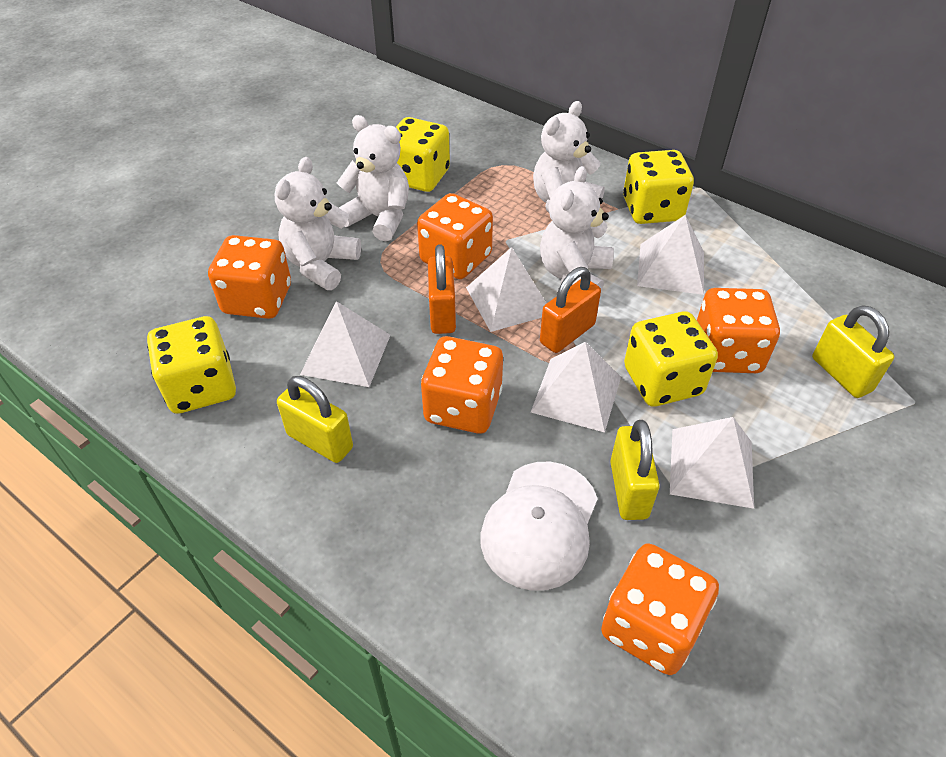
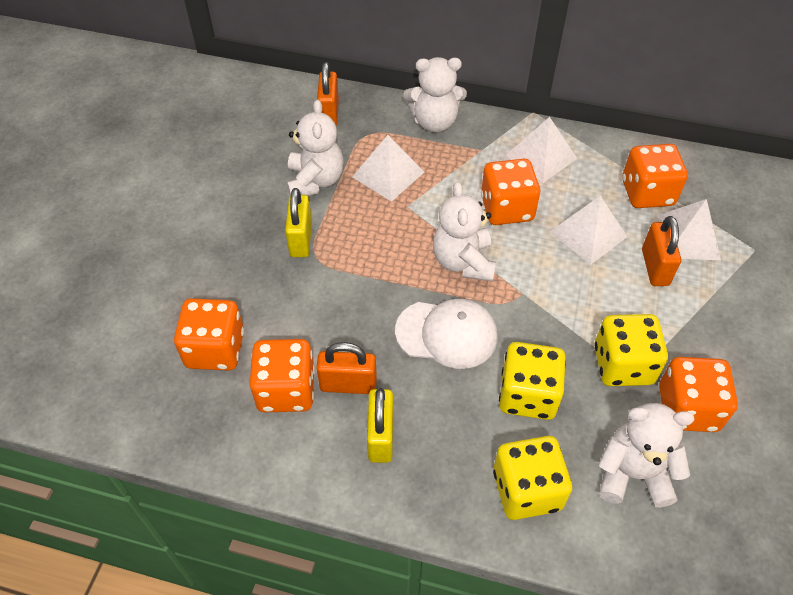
orange padlock: [428,244,456,334] [540,267,601,353] = 2 -> [316,342,377,394] [317,62,339,126] [642,216,681,286] = 3
white pyramid: [300,301,390,387] [466,247,547,332] [531,342,621,433] [637,215,704,295] [670,417,754,509] = 5 -> [352,135,424,202] [506,117,577,183] [550,195,627,265] [657,199,721,260] = 4
yellow dice: [147,316,236,414] [396,117,450,192] [623,150,694,224] [624,311,718,407] = 4 -> [493,436,572,520] [499,342,566,420] [595,314,668,386] = 3
yellow padlock: [277,376,353,463] [610,420,660,520] [812,305,895,398] = 3 -> [285,188,312,257] [367,388,393,463] = 2

